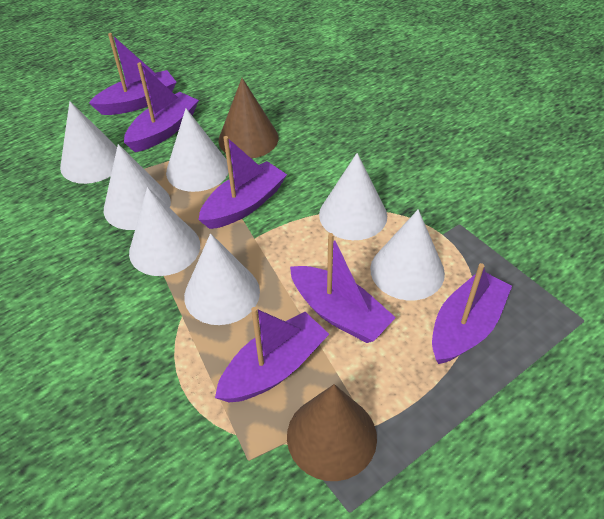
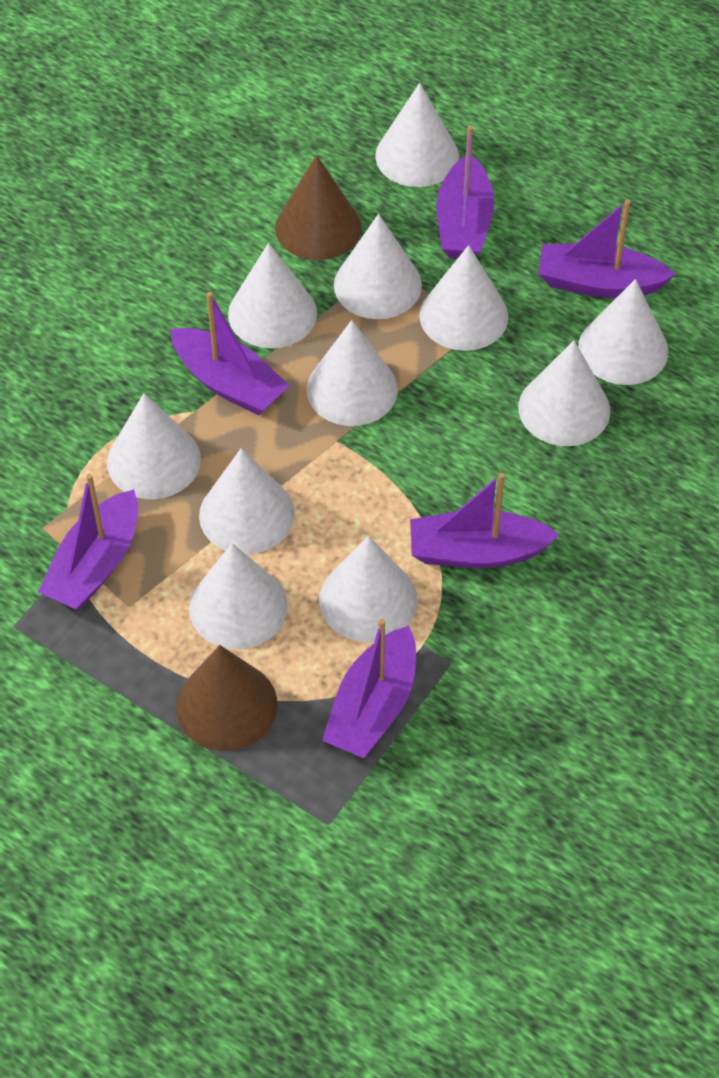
white cone: [60,101,117,184] [104,144,171,230] [129,187,200,276] [166,108,228,192] [184,233,260,325] [319,153,387,240] [370,209,445,300] = 7 -> [107,393,201,499] [189,543,288,650] [199,448,295,554] [228,243,317,349] [307,320,398,426] [319,536,417,642] [334,214,422,319] [375,83,459,187] [419,245,508,351] [518,340,610,446] [578,279,668,385] = 11

